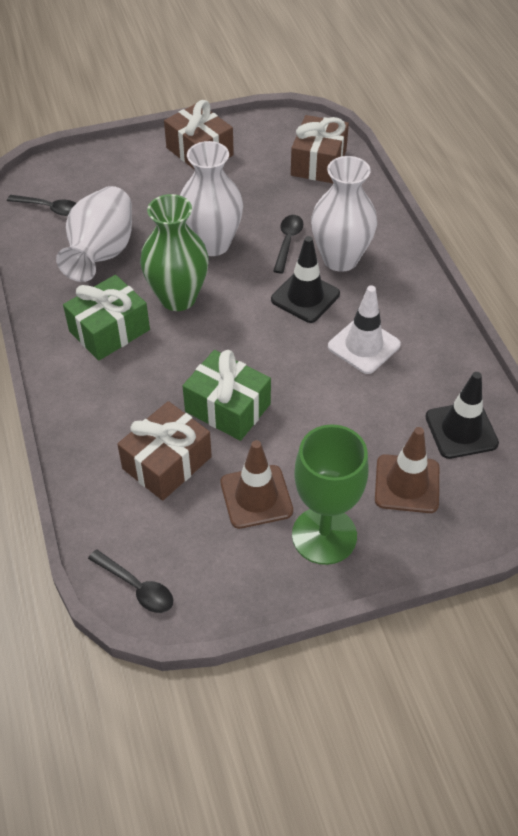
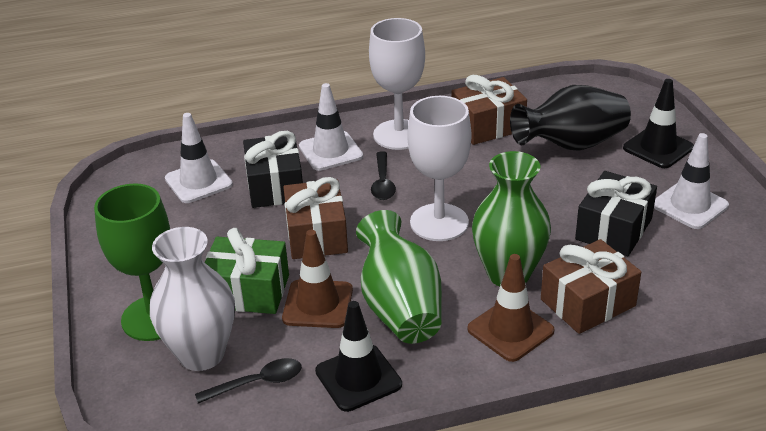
black gift: none = 0 -> [243,131,303,208] [575,171,657,256] = 2
black spoon: [7,195,76,216] [88,549,173,613] [273,215,303,274] = 3 -> [195,358,302,404] [371,151,396,200] = 2
black vase: none = 0 -> [510,85,631,151] = 1
green gift: [63,275,150,361] [183,350,271,441] = 2 -> [205,228,289,314] = 1
green vase: [140,194,209,311] = 1 -> [356,210,442,344] [472,151,551,287] = 2
white goblet: none = 0 -> [369,18,425,150] [407,96,471,241] = 2
white traffic cone: [328,285,401,374] = 1 -> [165,113,233,203] [299,83,363,171] [654,133,729,229] = 3
white vase: [56,186,132,282] [180,141,243,256] [311,156,377,272] = 3 -> [150,227,235,371] = 1

